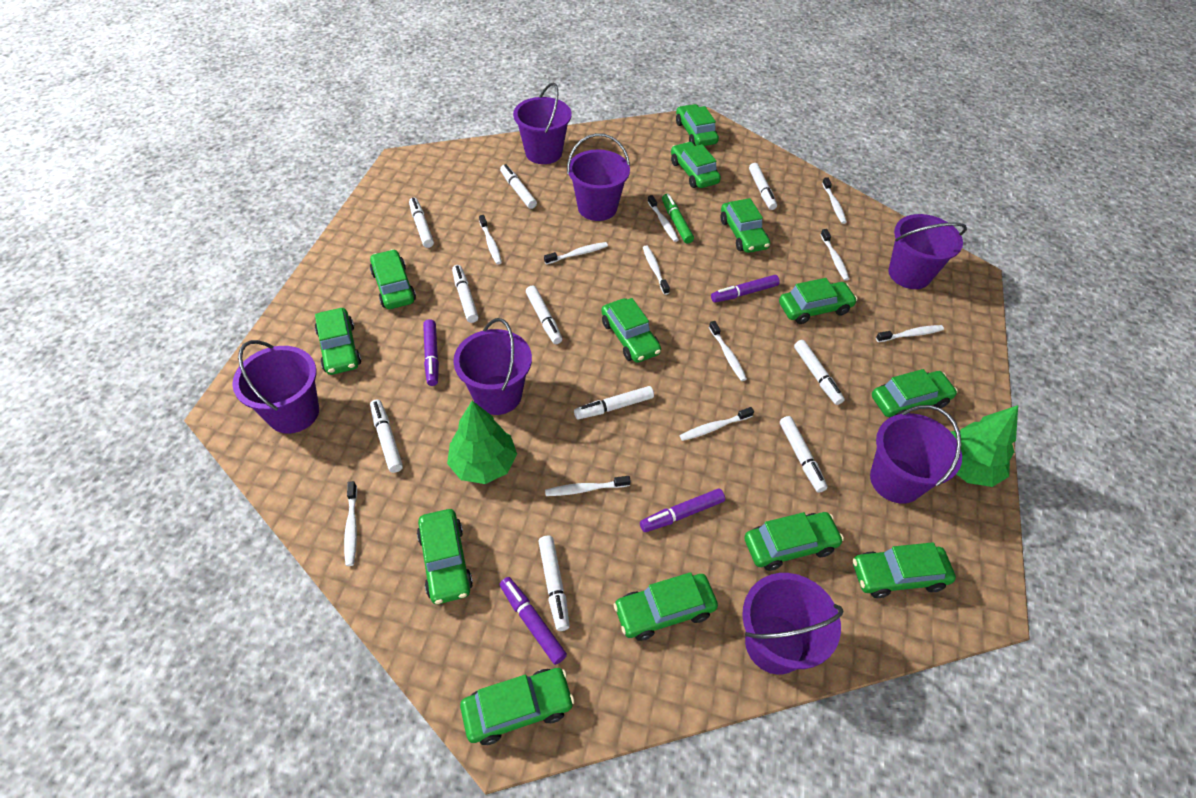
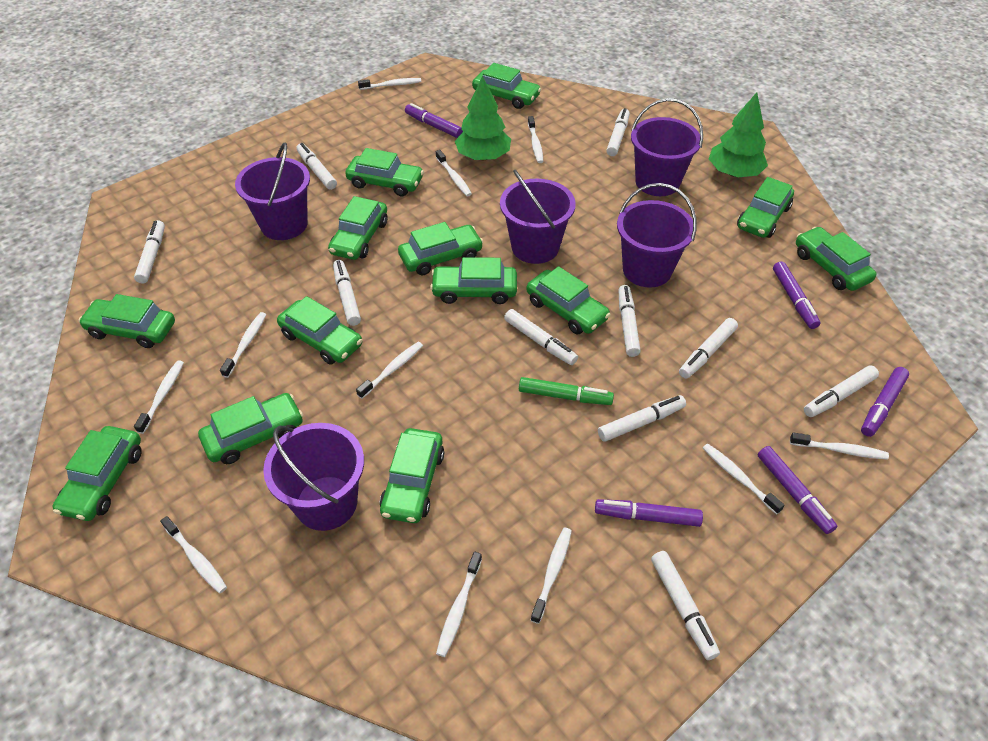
purple bucket: [232,340,319,434] [453,318,532,415] [513,83,572,164] [567,133,630,221] [742,573,844,674] [870,405,962,504] [888,214,967,289] = 7 -> [235,143,310,240] [263,423,364,531] [500,170,576,264] [617,183,697,287] [631,98,703,196] = 5
purple marker: [423,319,439,386] [500,577,567,665] [640,489,725,532] [711,275,780,303] = 4 -> [405,103,463,138] [595,499,703,527] [758,446,837,534] [773,261,820,329] [861,367,909,437] = 5

